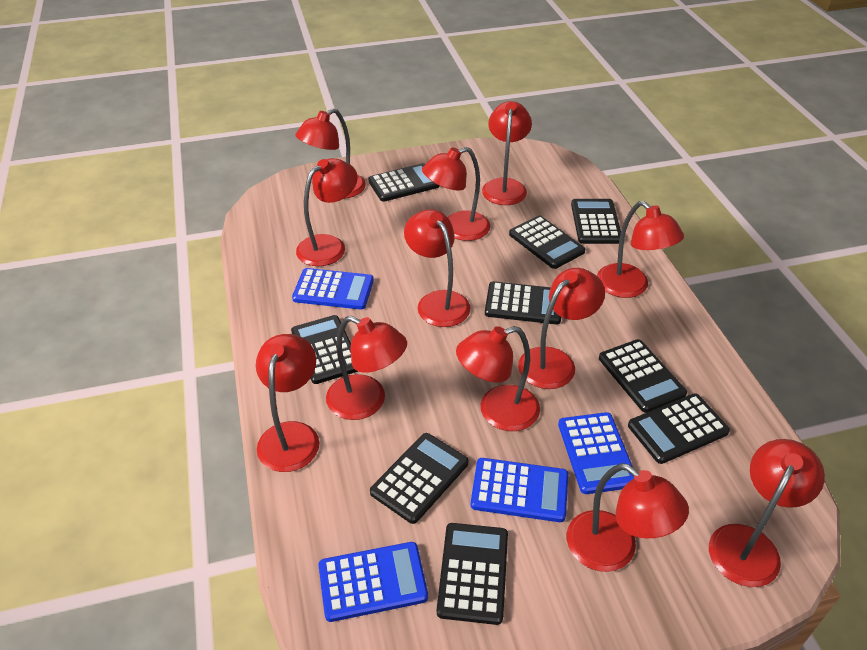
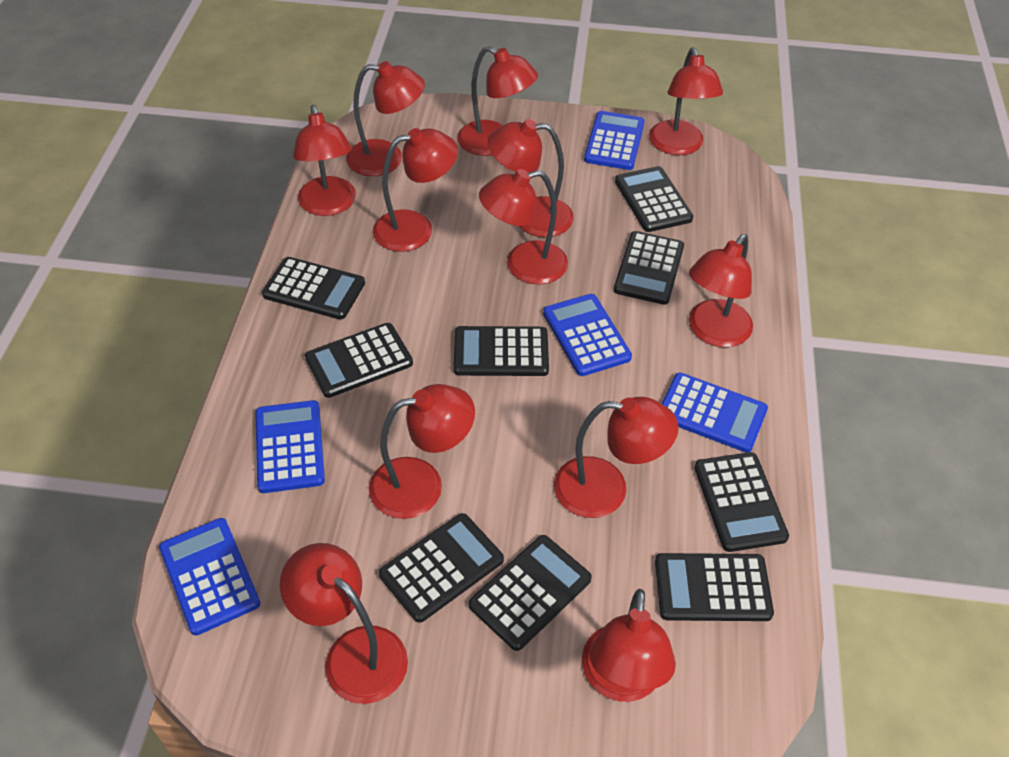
blue calculator: [292,268,374,310] [318,542,428,622] [471,458,568,522] [558,412,634,494] = 4 -> [159,518,260,635] [255,400,325,493] [543,294,632,376] [584,111,645,170] [662,373,768,453] = 5

